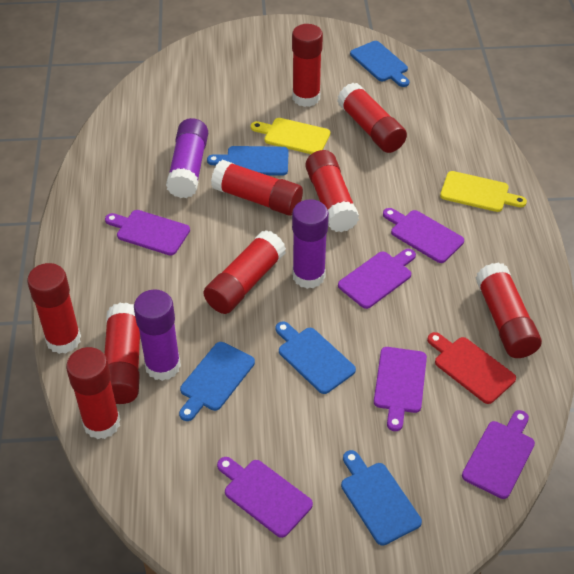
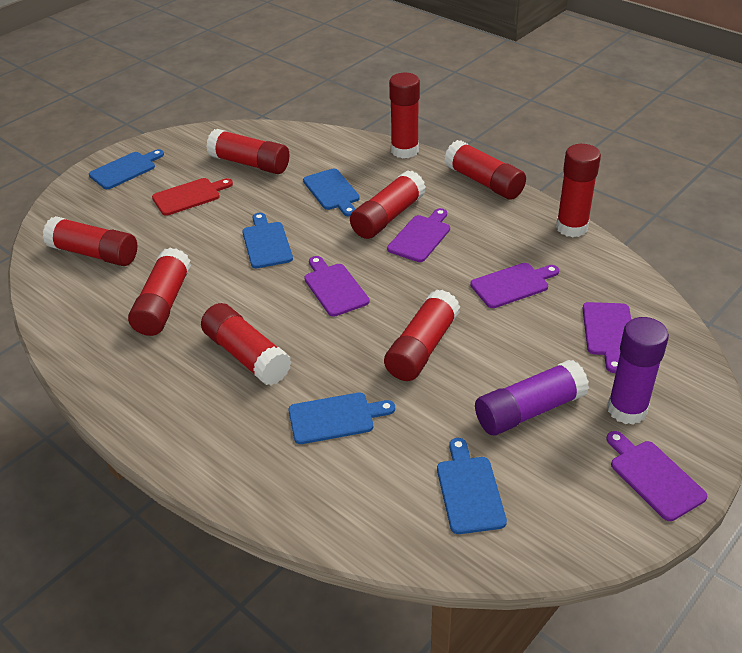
purple cutting board: [105,210,190,256] [217,457,313,538] [338,249,416,309] [374,347,427,431] [383,208,464,263] [462,410,535,499] = 6 -> [304,256,369,317] [387,208,450,262] [470,263,559,308] [583,302,631,373] [606,431,707,521] = 5
purple glue stick: [134,289,181,381] [166,118,208,198] [292,199,329,289] = 3 -> [475,360,589,435] [607,317,669,425] = 2
yellow cutting board: [251,118,330,154] [440,171,527,212] = 2 -> none = 0

